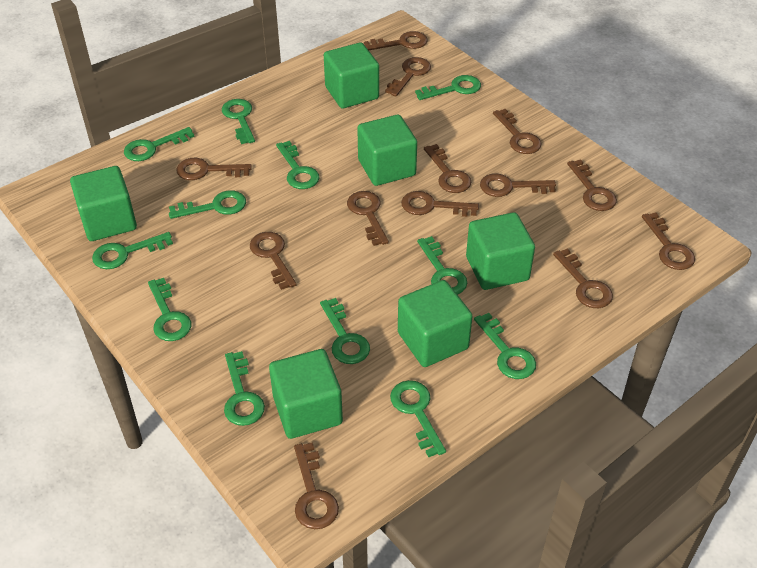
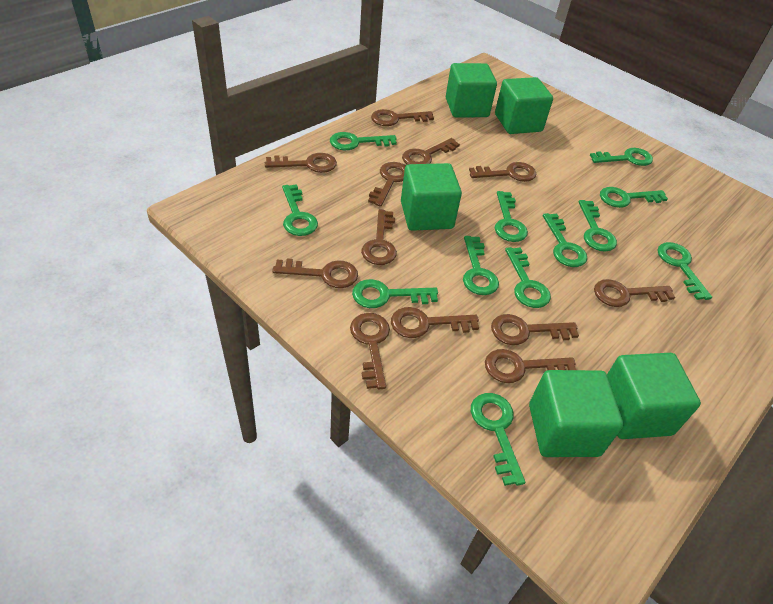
brown key: [176,158,252,180] [250,232,297,290] [294,442,339,529] [347,191,389,246] [364,31,428,50] [385,57,431,97] [401,191,479,217] [424,144,471,193] [480,173,556,197] [493,109,542,154] [553,249,613,308] [567,160,617,211] [642,213,695,270] = 13 -> [265,153,337,173] [272,259,358,288] [350,313,390,389] [361,209,397,265] [368,162,406,207] [371,109,434,126] [391,307,479,338] [402,138,460,165] [469,162,536,182] [485,349,576,383] [491,314,579,345] [594,279,675,307] = 12
green cube: [70,166,137,241] [269,349,343,439] [324,43,379,108] [357,115,417,186] [398,280,473,367] [466,212,535,290] = 6 -> [401,163,462,231] [446,63,497,117] [495,77,553,134] [529,370,623,457] [607,353,701,439] = 5

